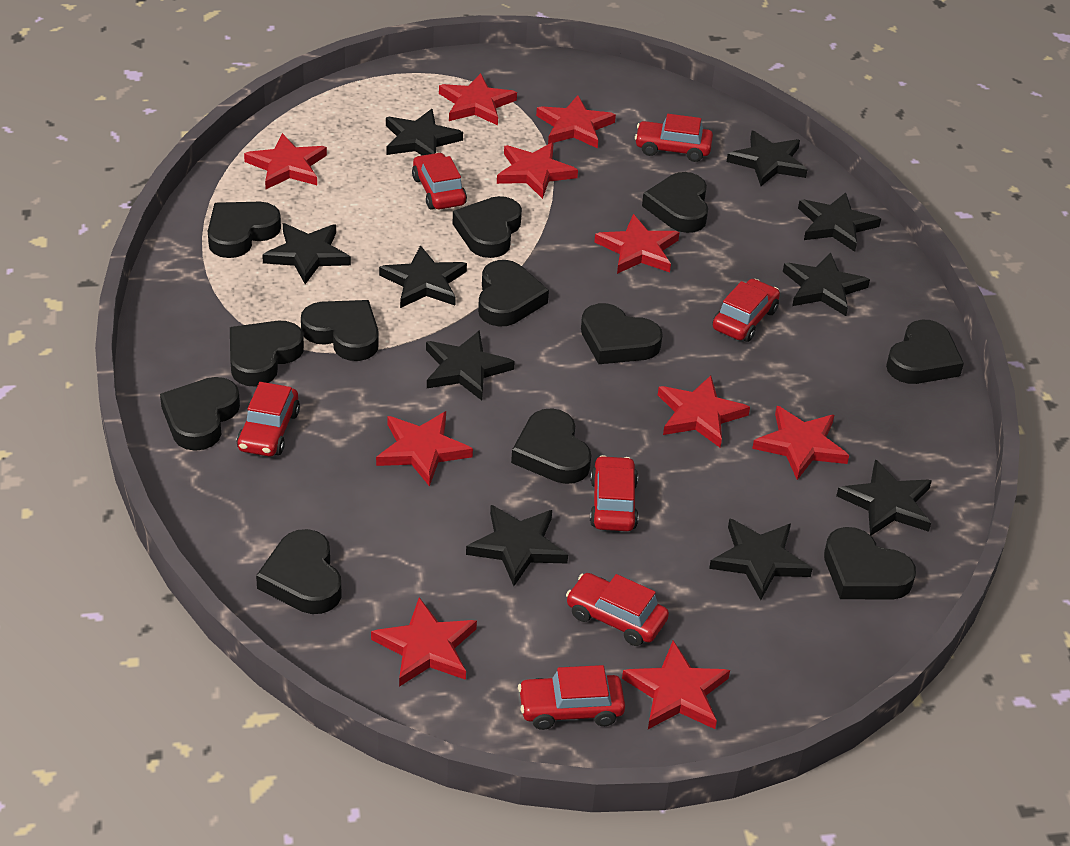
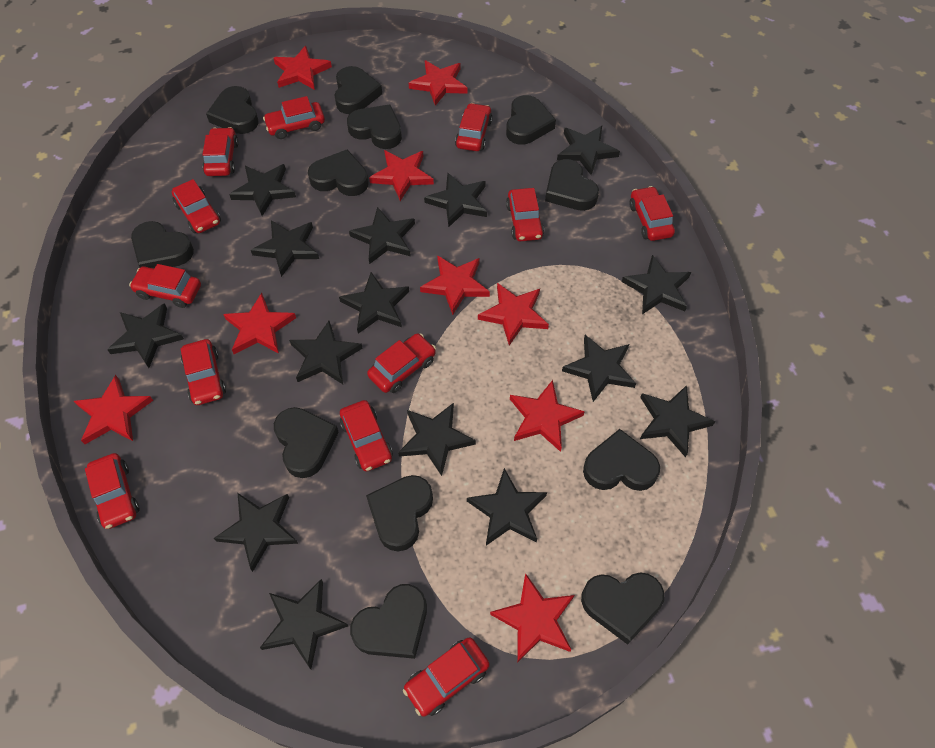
black star: [262,223,351,284] [379,245,467,308] [386,109,463,155] [426,330,515,400] [466,505,568,586] [709,518,813,600] [727,131,807,186] [783,253,870,316] [798,192,881,252] [836,459,932,536] = 10 -> [107,303,184,368] [214,493,298,572] [229,164,296,216] [251,220,319,277] [260,579,348,669] [289,321,363,384] [339,272,409,334] [349,207,415,264] [398,403,476,476] [424,173,487,228] [467,468,547,546] [557,126,620,175] [562,335,636,402] [622,255,691,314] [640,385,715,458] = 15
red car: [237,382,300,456] [412,152,467,210] [518,665,625,730] [566,573,669,646] [590,455,639,531] [635,114,713,162] [712,279,780,342] = 7 -> [85,453,139,529] [129,264,201,308] [172,179,221,233] [181,339,226,405] [202,127,239,176] [263,96,325,139] [340,400,393,471] [367,333,436,393] [403,637,490,717] [455,103,492,151] [506,188,544,241] [629,186,675,241] = 12
red star: [244,133,327,189] [371,597,477,687] [376,411,473,487] [439,73,517,125] [497,143,578,199] [536,95,616,148] [594,214,680,274] [622,640,730,729] [658,376,750,447] [752,406,849,480] = 10 -> [74,375,153,444] [223,293,296,354] [274,46,332,90] [369,150,434,201] [409,60,467,106] [420,255,490,315] [478,283,549,346] [490,573,574,663] [510,380,585,452] = 9

